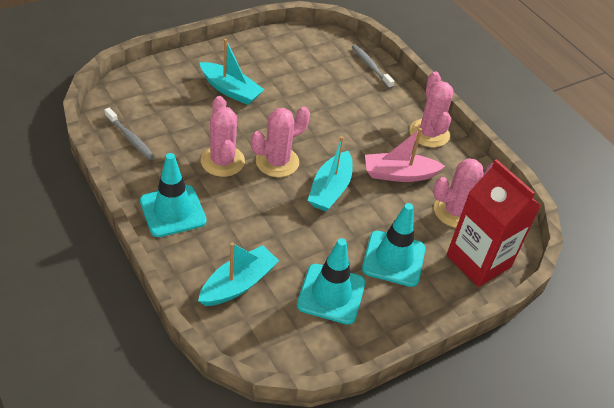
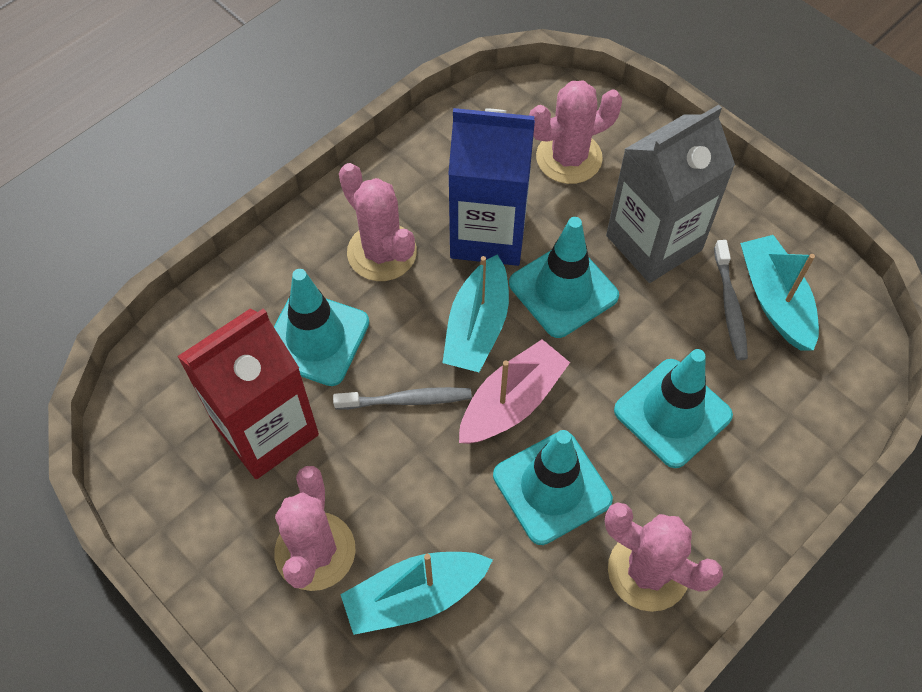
blue carton: none = 0 -> [448,108,535,266] = 1
grey carton: none = 0 -> [606,105,735,283] = 1
turquoise traffic cone: [140,153,207,237] [297,238,365,325] [362,203,426,287] = 3 -> [274,269,369,386] [493,430,613,545] [509,217,619,338] [614,349,733,468] = 4

